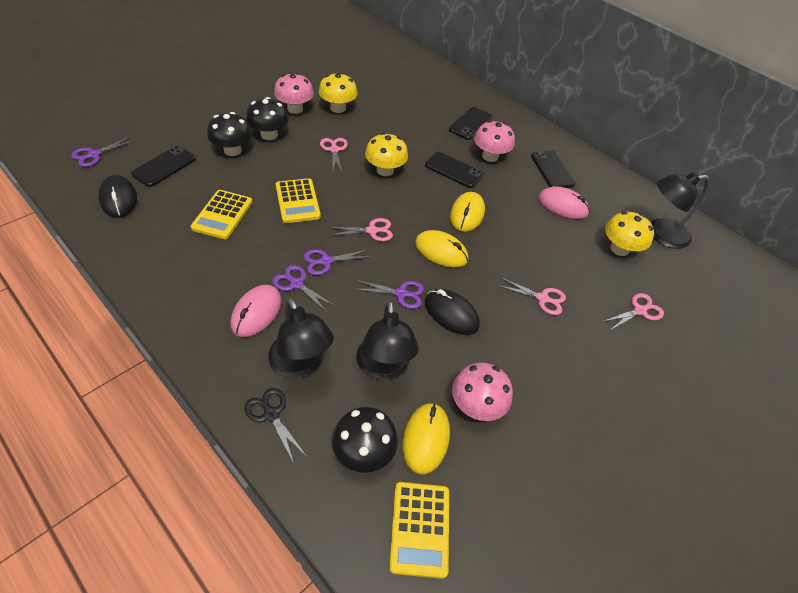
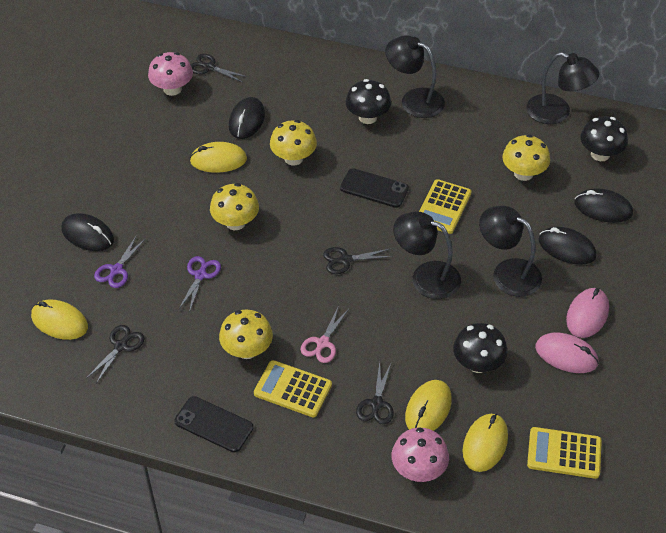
black lamp: [268,297,334,379] [356,300,419,380] [651,172,710,249] = 3 -> [385,35,445,118] [393,211,461,299] [479,206,542,297] [527,52,599,124] = 4
black mouse: [98,175,137,218] [425,289,480,335] = 2 -> [61,213,114,251] [229,97,265,139] [539,227,597,265] [575,189,633,223] = 4
black phone: [131,146,196,187] [425,152,484,188] [449,107,493,140] [531,151,575,188] = 4 -> [174,396,254,452] [340,168,409,208] = 2
black scissors: [244,388,305,463] = 1 -> [87,325,145,383] [190,54,247,82] [323,247,393,274] [356,362,394,424] = 4
pink mushroom: [274,73,314,114] [452,362,513,421] [474,120,515,162] = 3 -> [148,52,193,96] [392,428,449,482] = 2
pink scissors: [320,138,348,173] [328,218,393,242] [497,277,566,315] [602,293,664,331] = 4 -> [301,305,349,363] = 1
purple scissors: [71,136,135,167] [272,265,335,313] [304,249,372,275] [354,280,424,309] = 4 -> [94,235,146,288] [179,256,221,313] = 2
yellow mouse: [402,403,450,474] [415,230,468,267] [450,192,485,232] = 3 -> [31,300,88,340] [190,142,247,173] [405,380,452,431] [463,413,508,472] = 4
yellow mushroom: [319,72,358,113] [365,133,408,176] [605,211,654,256] = 3 -> [210,183,259,230] [219,310,273,359] [270,120,317,165] [502,134,550,181] = 4

